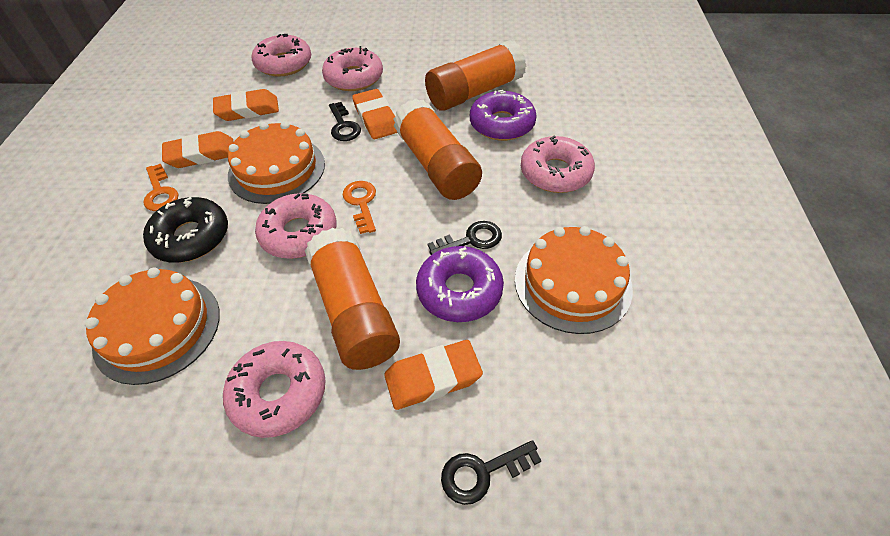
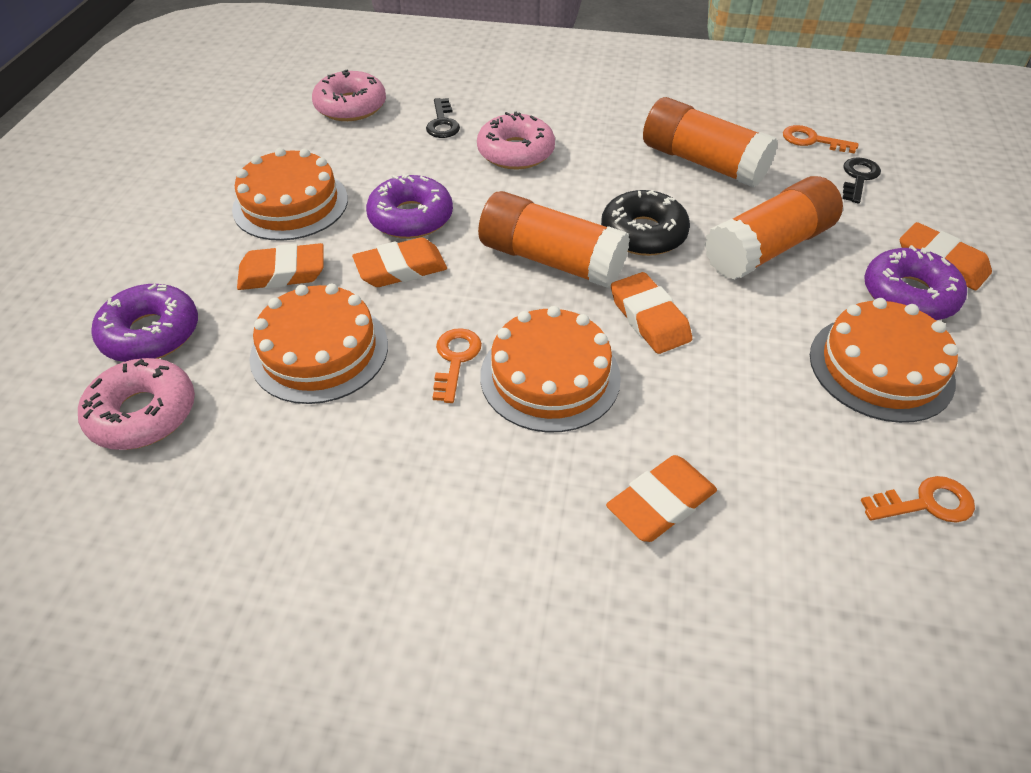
black key: [329,102,361,141] [428,221,502,255] [441,440,542,505] = 3 -> [426,98,460,138] [842,157,881,204] = 2
orange cake: [85,268,220,385] [228,121,325,204] [515,226,633,334] = 3 -> [232,148,348,241] [249,283,388,404] [480,306,621,432] [810,298,959,423] = 4
orange eraser: [162,131,233,168] [213,89,279,121] [352,89,397,139] [384,340,483,410] = 4 -> [237,243,324,290] [352,237,447,287] [606,455,717,542] [611,272,692,354] [900,222,992,290] = 5
orange key: [143,164,178,211] [343,181,376,234] = 2 -> [433,328,482,403] [783,125,859,154] [861,476,975,523] = 3
pink donut: [223,341,326,438] [251,34,311,77] [255,193,337,259] [322,46,383,91] [521,136,595,193] = 5 -> [78,358,195,450] [312,70,386,121] [477,112,555,169] = 3
purple donut: [416,246,504,322] [470,90,537,141] = 2 -> [92,284,198,362] [366,174,453,239] [864,245,967,320] = 3

